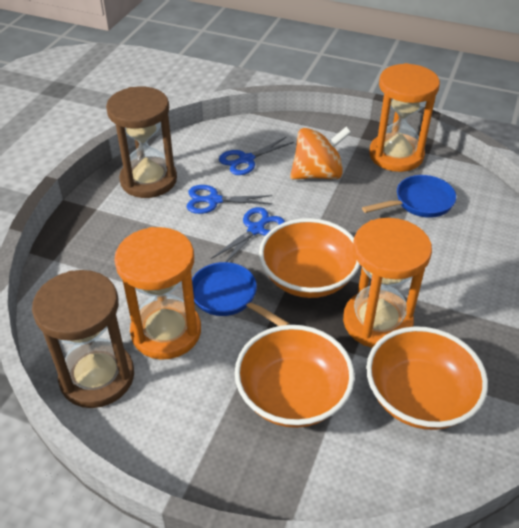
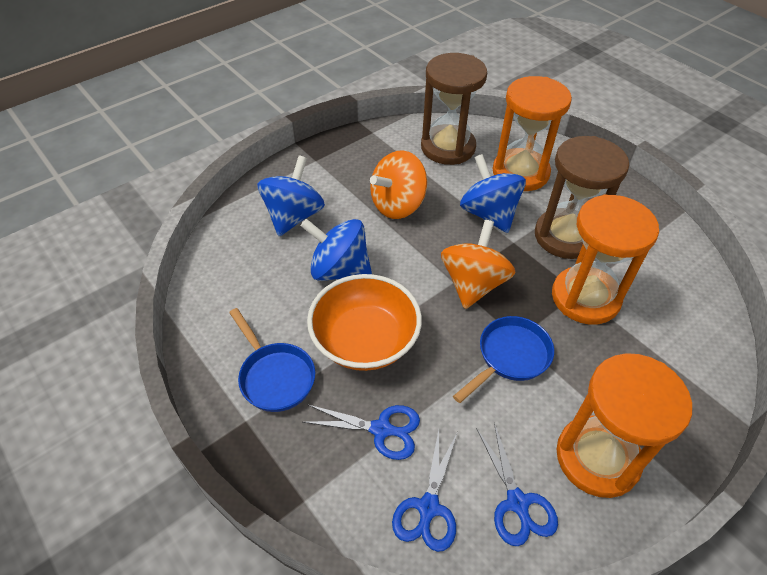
blue spinning top: none = 0 -> [257,155,325,236] [301,219,372,281] [460,154,526,233] = 3
orange bowl: [235,325,354,428] [259,218,360,298] [366,326,488,430] = 3 -> [307,274,422,371] = 1
orange spinning top: [290,126,351,179] = 1 -> [370,150,427,219] [441,220,516,309] = 2

